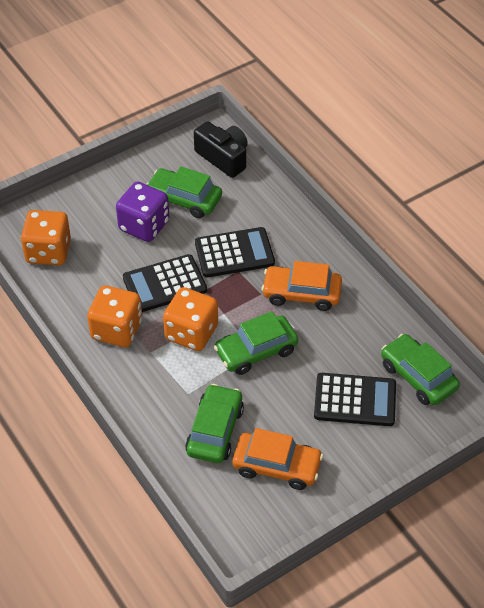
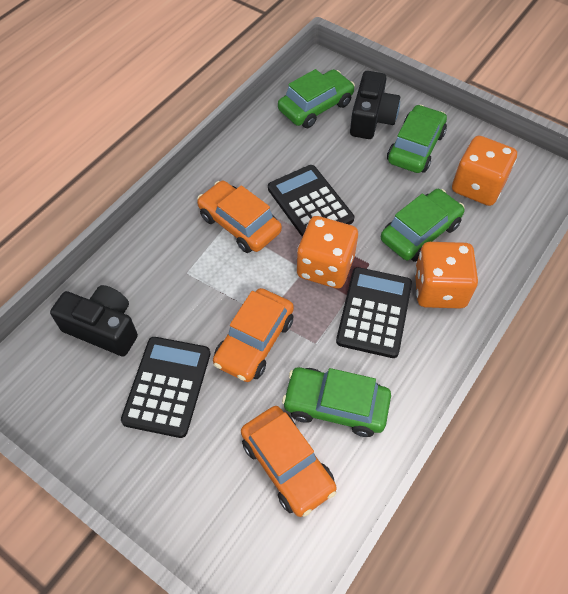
black camera: [194,121,248,178] = 1 -> [50,285,138,357] [350,71,400,139] = 2
orange car: [233,428,323,490] [262,261,342,311] = 2 -> [197,181,282,253] [213,288,294,382] [241,406,337,517] = 3
purple dice: [116,182,169,242] = 1 -> none = 0

